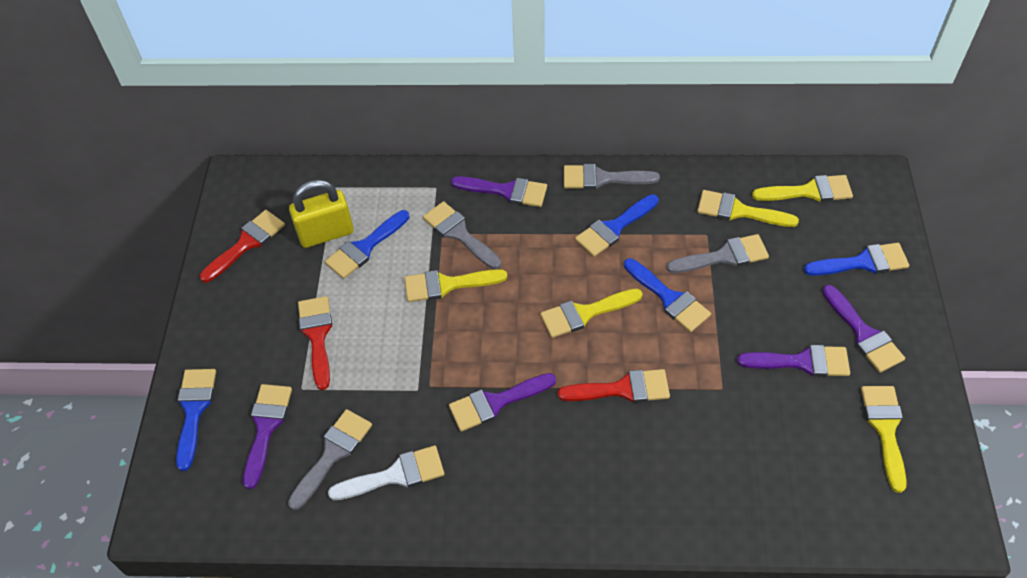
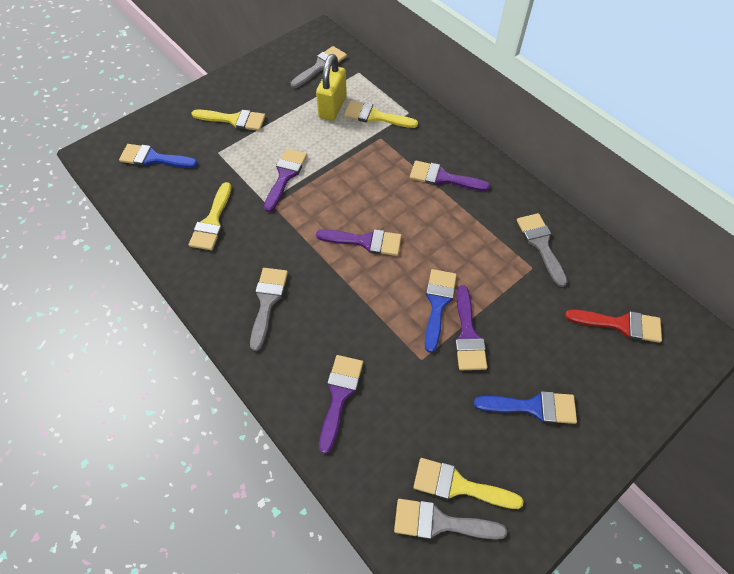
blue brush: [176,369,216,471] [325,210,410,279] [575,194,659,257] [624,258,711,332] [804,243,909,276] = 5 -> [119,144,198,168] [425,269,457,353] [474,391,577,424] = 3
red brush: [200,210,285,282] [298,296,332,390] [558,369,670,403] = 3 -> [565,309,662,343] = 1
white brush: [328,445,445,500] = 1 -> none = 0
yellow brush: [404,269,507,302] [540,289,643,338] [697,190,799,227] [752,175,853,202] [861,386,907,493] = 5 -> [189,182,231,250] [191,110,266,131] [344,101,418,128] [413,458,524,509] = 4

